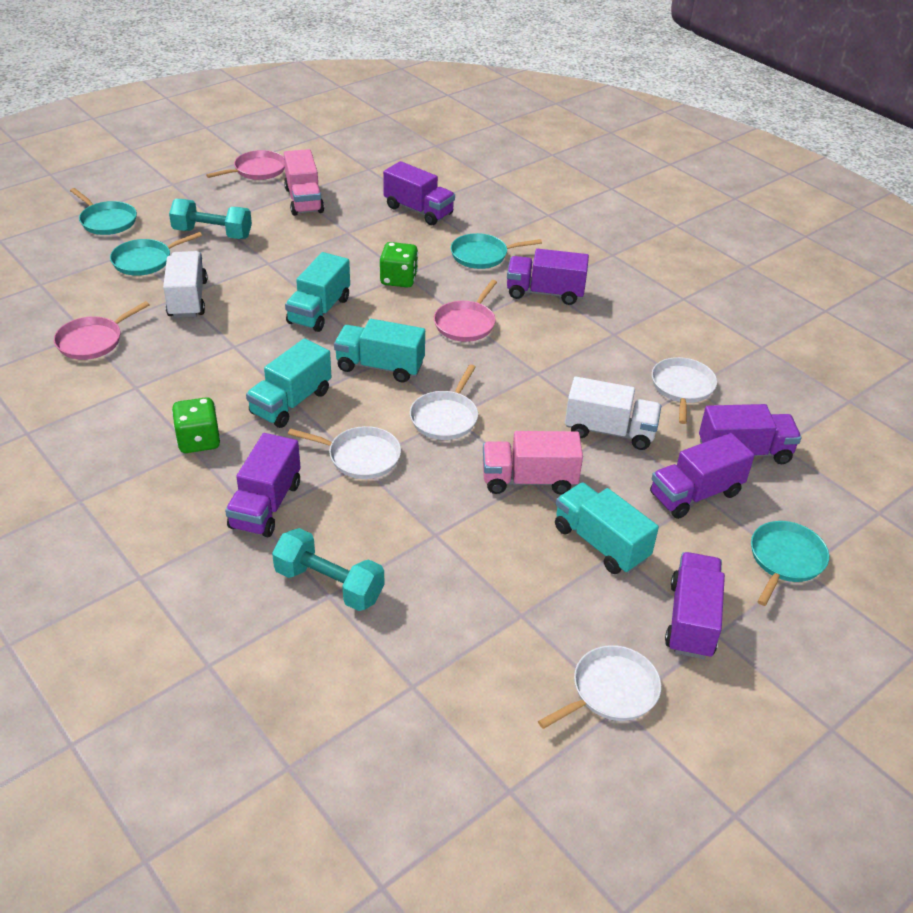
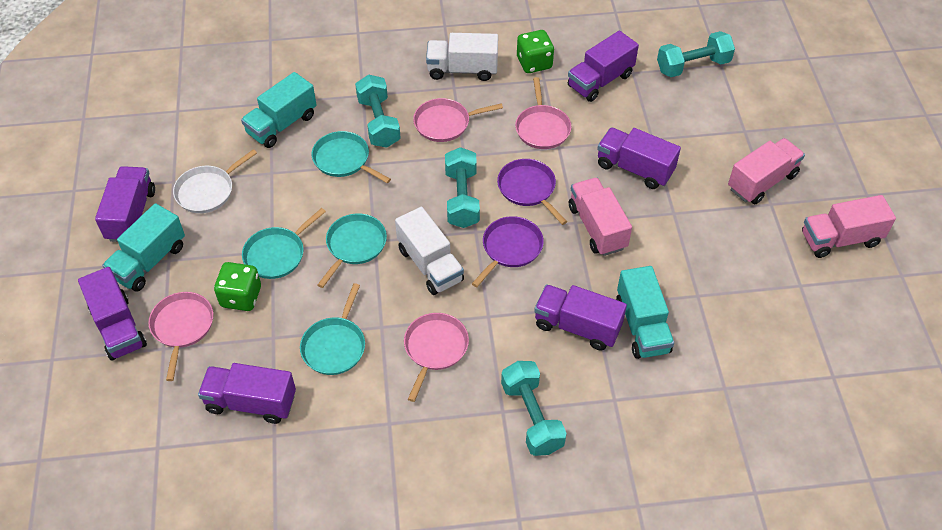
pink pan: [54,301,149,360] [206,150,285,180] [434,280,497,342] = 3 -> [148,292,213,381] [404,313,469,402] [413,98,503,142] [515,77,571,149] = 4
pink truck: [284,149,324,216] [483,431,583,495] = 2 -> [569,178,632,256] [728,138,805,204] [802,195,896,258] = 3
purple pan: none = 0 -> [472,216,544,287] [497,159,567,225] = 2
turquoise dumbbell: [169,199,252,239] [272,528,384,611] = 2 -> [355,75,401,148] [445,147,480,228] [501,361,567,456] [657,31,735,77] = 4
turquoise truck: [246,338,331,428] [285,252,350,332] [334,319,425,382] [555,483,659,574] = 4 -> [102,203,185,292] [241,72,316,148] [616,266,674,359] = 3
white pan: [288,426,401,479] [410,364,478,440] [538,645,661,729] [652,357,717,424] = 4 -> [173,149,257,213] = 1

